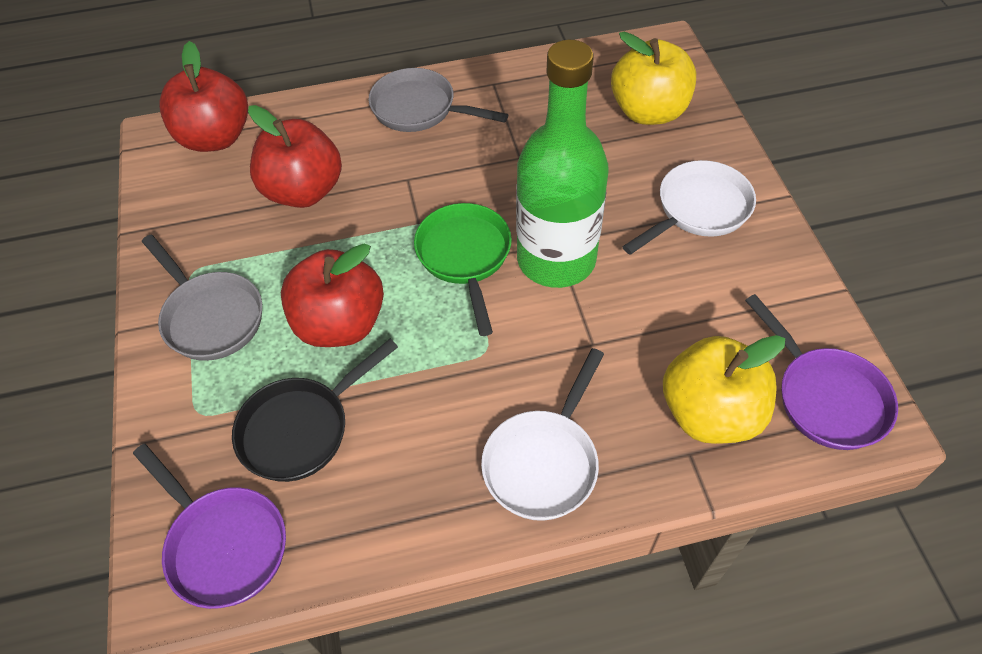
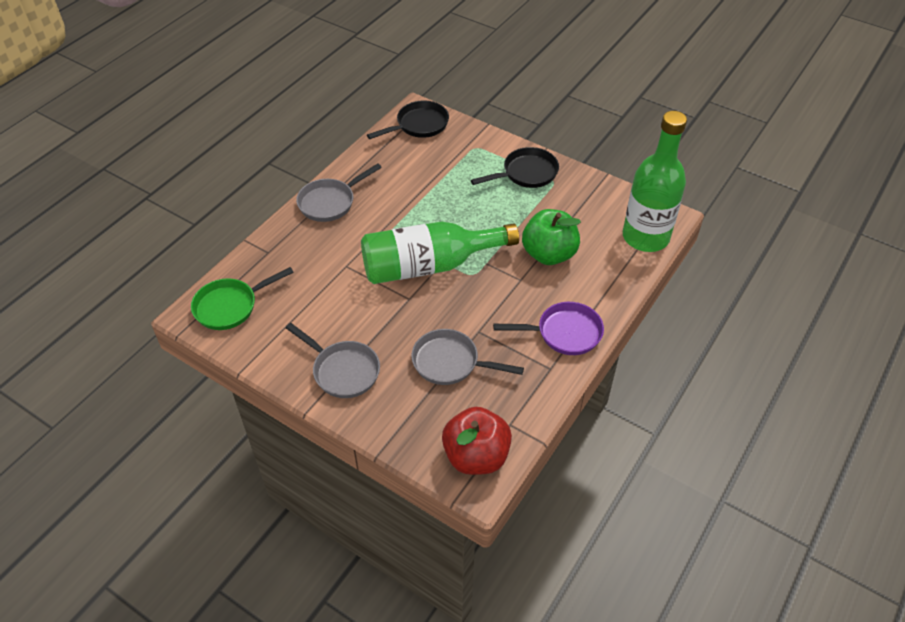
black pan: [232,339,398,482] = 1 -> [367,101,449,139] [471,147,559,188] = 2
green apple: none = 0 -> [522,209,581,265] = 1
green bottle: [516,40,609,288] = 1 -> [361,221,519,284] [623,111,687,252] = 2
grey pan: [142,235,262,361] [368,68,508,132] = 2 -> [286,323,380,398] [296,163,382,222] [411,329,524,385] = 3
purple pan: [133,444,286,609] [745,294,898,450] = 2 -> [493,302,604,355] = 1
red apple: [159,41,248,152] [248,105,342,208] [281,243,384,347] = 3 -> [442,407,512,475] = 1
white pan: [481,348,604,521] [622,160,756,255] = 2 -> none = 0
yellow apple: [611,32,696,125] [663,335,785,444] = 2 -> none = 0

